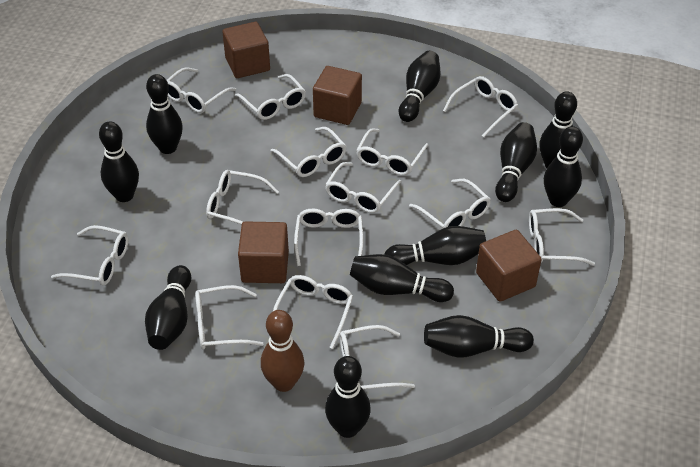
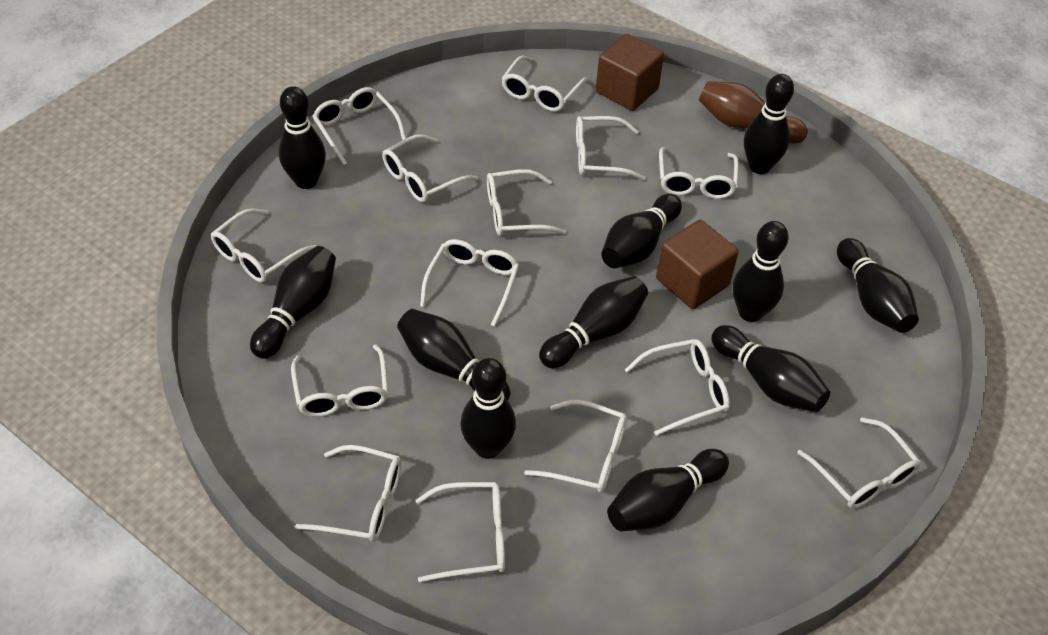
brown cube: [222,22,270,78] [238,221,289,283] [313,66,362,125] [476,230,542,302] = 4 -> [596,34,664,111] [656,220,739,309] = 2

